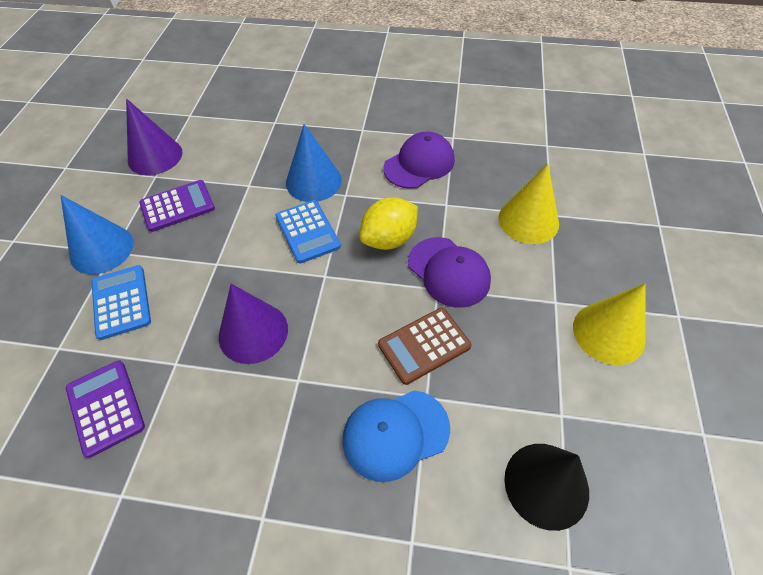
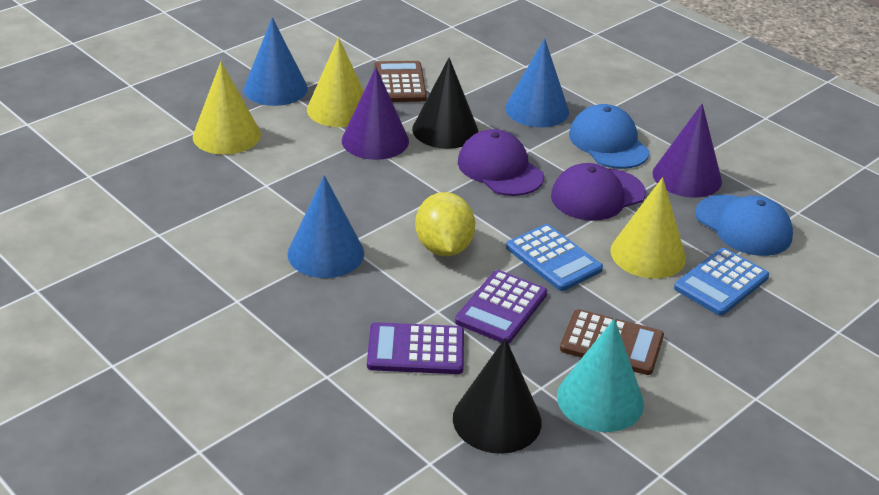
black cone: [504,444,589,531] = 1 -> [412,58,478,149] [453,338,542,454] = 2
blue cap: [342,390,450,482] = 1 -> [569,104,650,169] [696,195,793,256] = 2
blue cone: [60,195,134,274] [286,124,342,202] = 2 -> [244,17,308,106] [287,175,364,278] [505,39,569,127] = 3
brown calculator: [378,308,472,385] = 1 -> [374,61,427,102] [560,309,664,375] = 2
turquoise cone: none = 0 -> [557,319,644,432] = 1
yellow cone: [498,164,559,244] [573,284,646,365] = 2 -> [193,62,261,155] [307,37,364,127] [610,177,686,279] = 3

